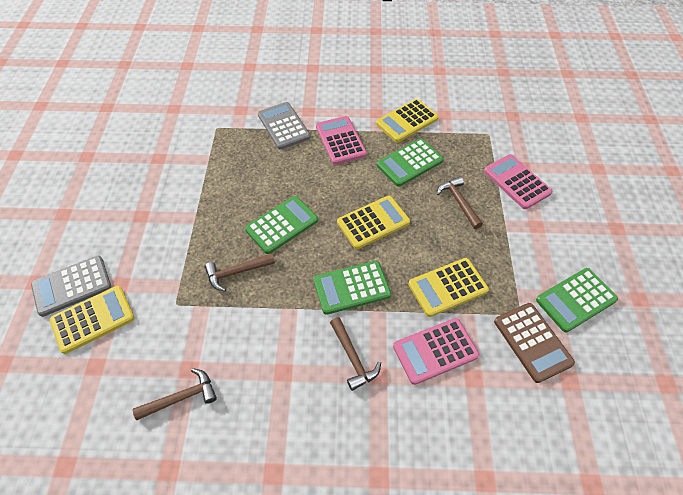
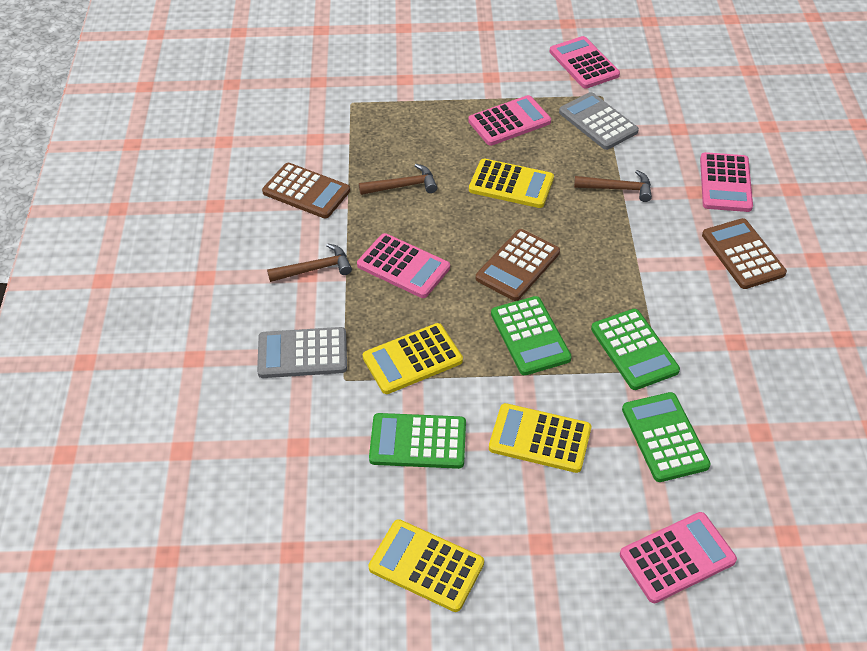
brown calculator: [494,303,575,383] = 1 -> [262,163,350,218] [476,229,560,301] [702,218,787,289] = 3
brown hammer: [133,368,217,420] [205,253,275,292] [330,317,381,391] [437,176,483,229] = 4 -> [267,243,352,282] [359,164,437,195] [574,170,652,202] = 3
pink calculator: [316,116,367,165] [393,318,479,385] [484,154,552,209] = 3 -> [357,233,450,298] [468,95,551,146] [550,36,620,88] [620,512,737,603] [700,152,753,212] = 5

